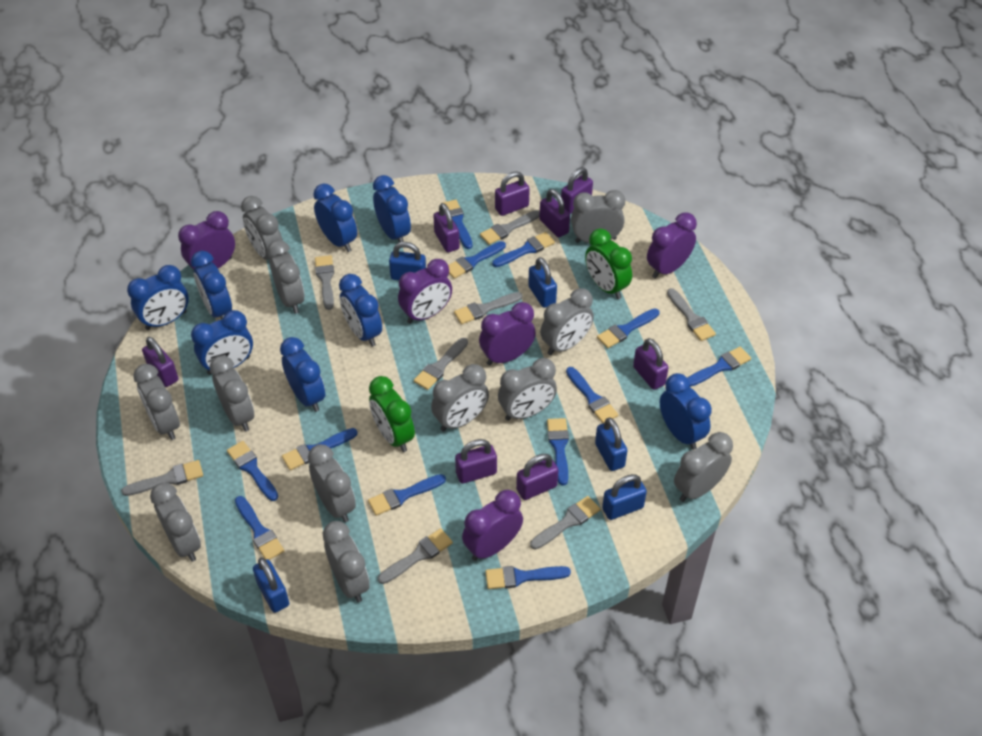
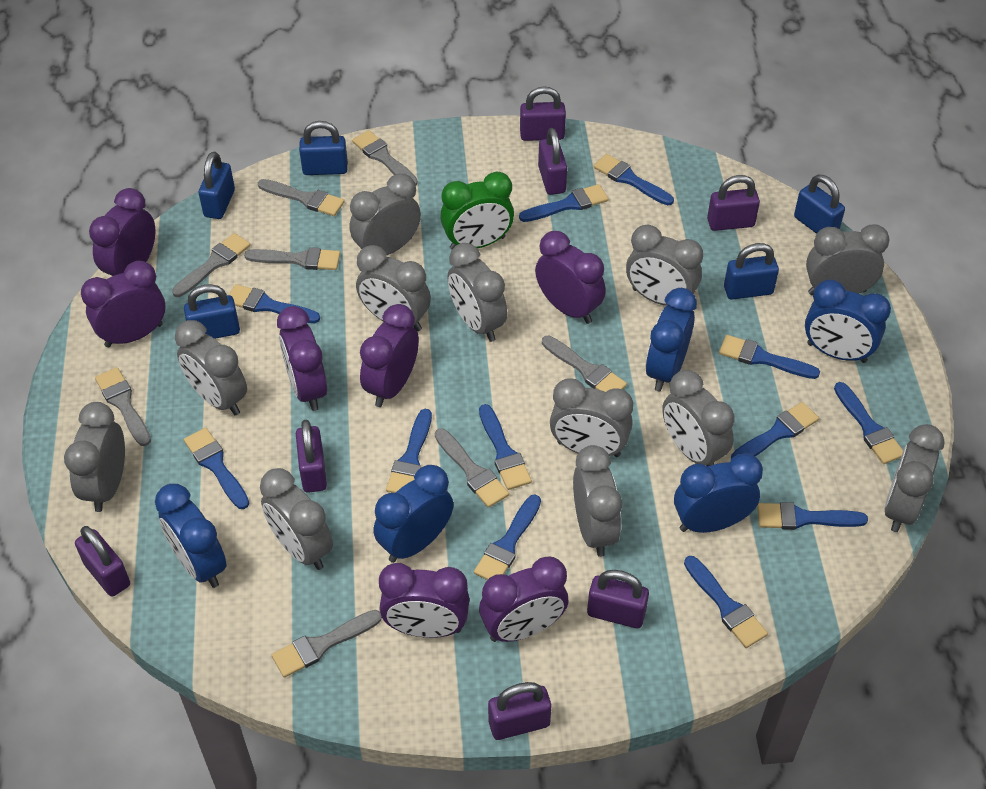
blue clock: [127,265,189,330] [191,251,232,320] [191,310,253,375] [280,337,325,412] [313,183,357,252] [339,274,382,347] [373,175,411,243] [660,373,712,450] = 8 -> [155,484,227,588] [373,465,453,563] [645,288,697,391] [674,453,763,533] [805,279,891,363] = 5
green clock: [369,376,415,452] [585,229,632,299] = 2 -> [440,172,514,250] = 1
purple clock: [178,211,235,269] [398,259,452,324] [462,490,523,561] [479,302,536,365] [647,213,697,278] = 5 -> [81,261,165,347] [89,188,155,276] [277,306,327,411] [360,304,419,407] [379,563,469,638] [479,556,568,642] [535,231,606,324] = 7
purple padlock: [142,337,179,387] [433,203,460,252] [455,439,497,484] [495,171,530,216] [516,454,559,500] [539,189,570,237] [561,167,593,214] [633,338,669,390] = 8 -> [75,526,130,597] [296,420,327,493] [488,682,551,740] [520,86,566,141] [538,128,567,195] [587,570,649,628] [707,175,760,231] = 7

